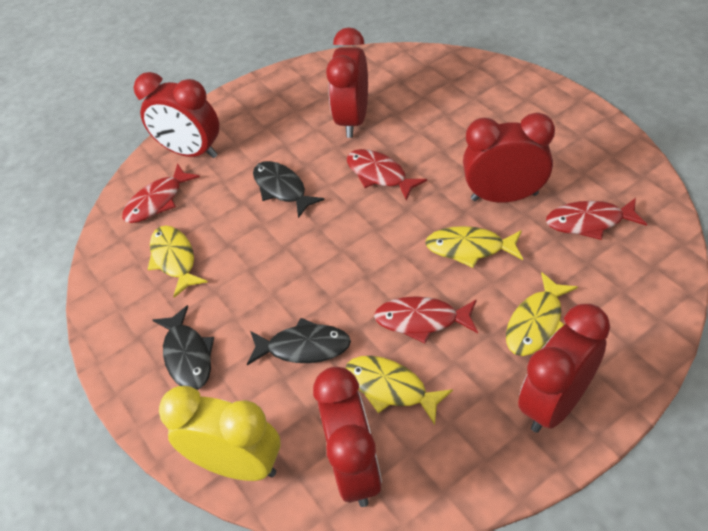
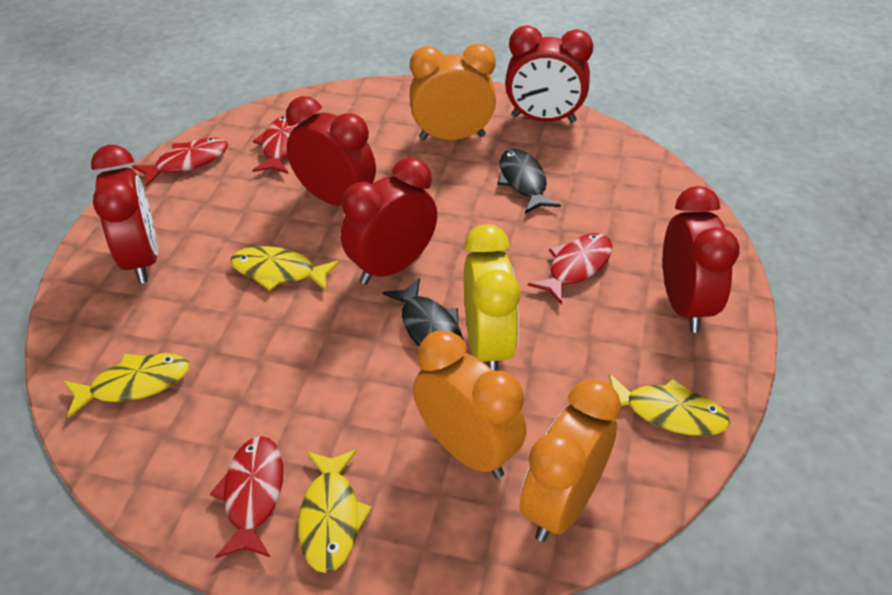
black fish: [152,305,214,390] [247,318,351,365] [253,161,324,218] = 3 -> [382,278,463,347] [497,149,561,214] = 2
orange clock: none = 0 -> [409,43,496,140] [413,331,526,479] [520,379,621,542] = 3

